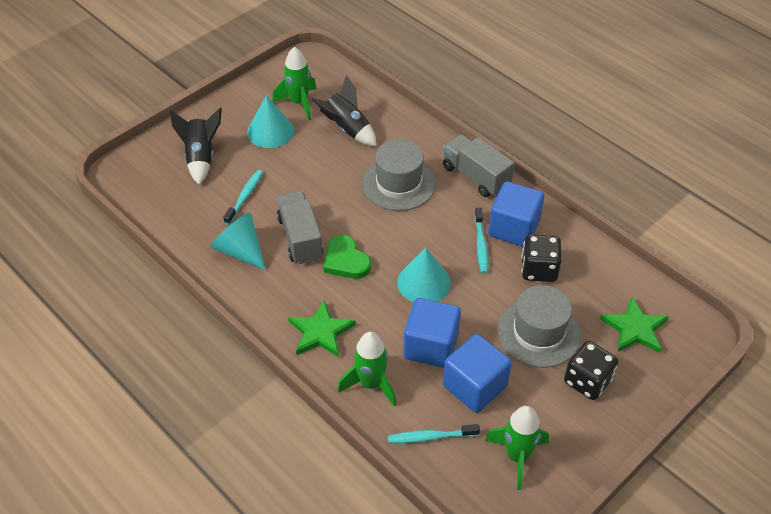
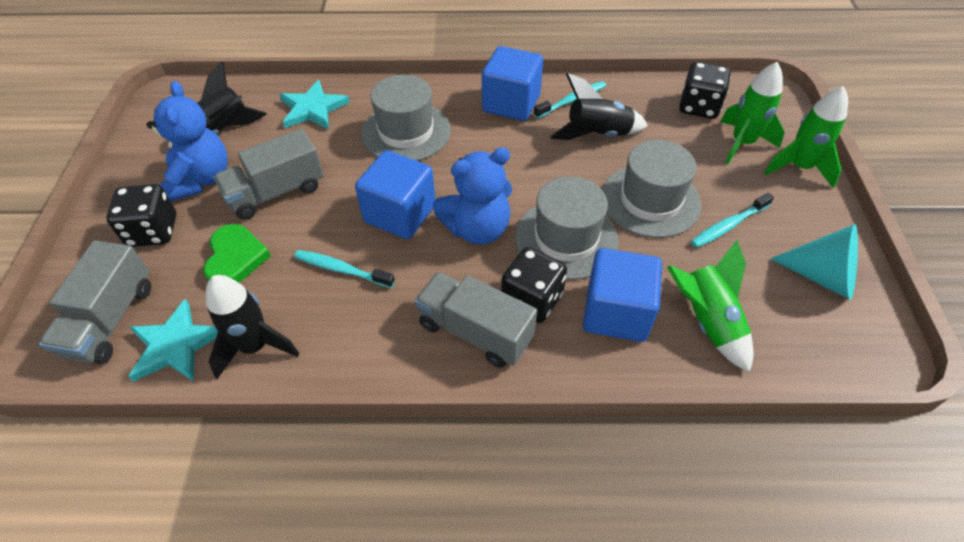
black dice: [522,235,562,282] [564,341,618,400] = 2 -> [106,184,176,247] [501,247,567,323] [679,62,731,119] = 3
black rocket: [170,108,222,185] [311,75,377,146] = 2 -> [168,61,267,148] [206,275,299,379] [550,73,648,140] = 3
blue teddy bear: none = 0 -> [147,81,228,201] [433,147,512,244] = 2
green star: [288,300,356,357] [600,297,669,353] = 2 -> none = 0
grey hat: [362,139,436,211] [497,285,581,368] = 2 -> [361,74,451,161] [515,176,619,280] [602,140,701,238] = 3
grey truck: [277,191,324,264] [443,134,515,197] = 2 -> [39,240,151,364] [213,129,323,220] [415,272,537,368] = 3
turquoise cone: [210,213,266,270] [247,95,294,148] [397,248,451,302] = 3 -> [770,224,858,300] = 1
turquoise star: none = 0 -> [128,299,218,382] [280,80,350,129] = 2

